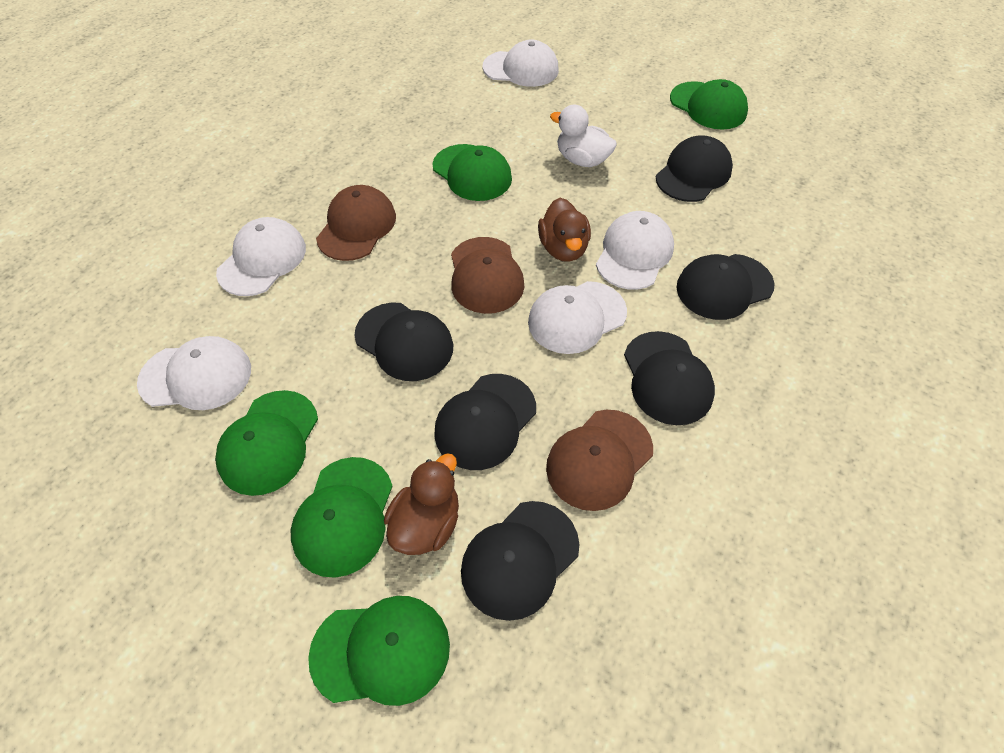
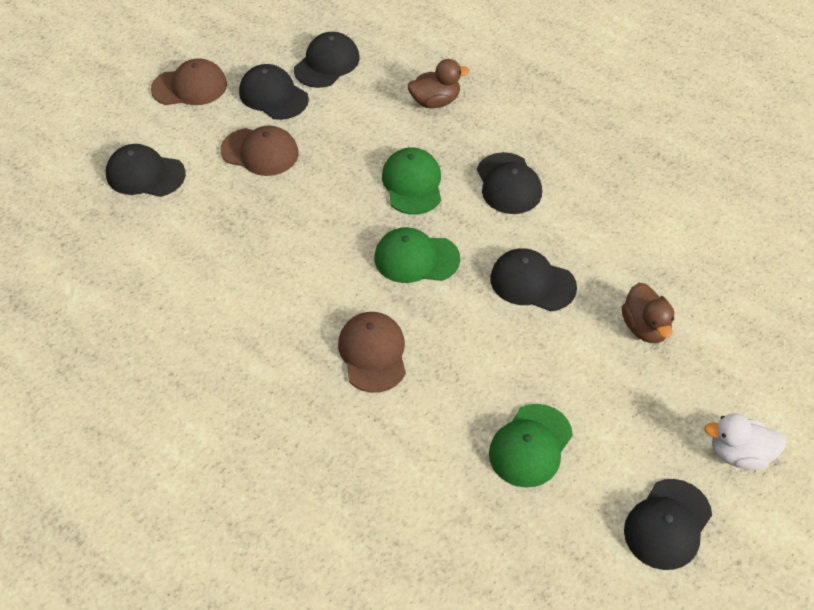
green cap: [215,390,318,496] [291,457,393,578] [308,596,450,706] [432,144,512,201] [670,79,748,130] = 5 -> [374,227,460,283] [382,147,441,215] [489,404,573,488] = 3
white cap: [137,336,251,410] [216,217,306,296] [483,40,559,87] [528,281,627,354] [596,211,674,290] = 5 -> none = 0

